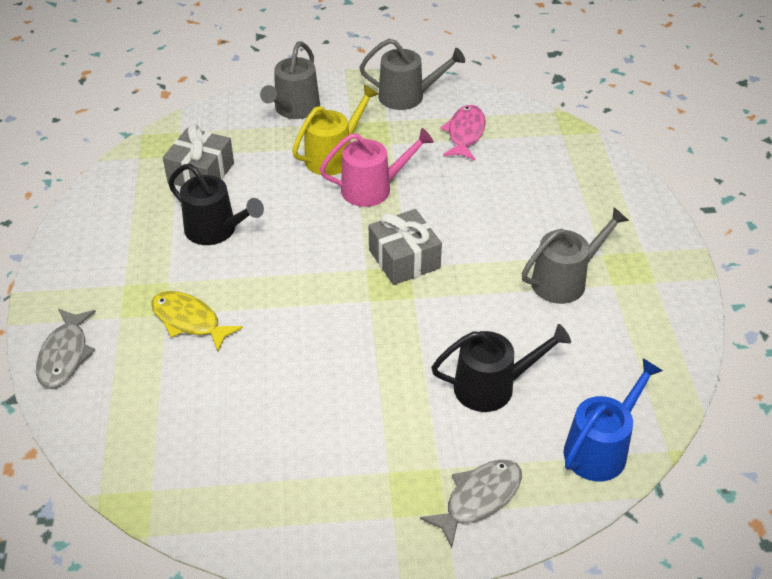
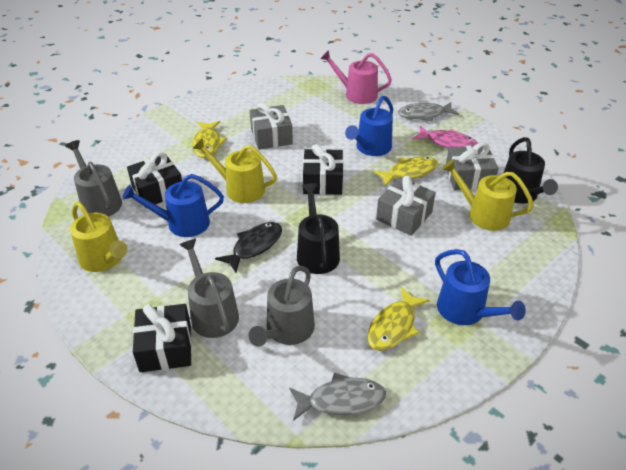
black fish: none = 0 -> [215,222,282,273] = 1
black gift: none = 0 -> [127,152,182,205] [133,304,192,372] [303,144,343,195] = 3
blue watering can: [563,358,663,482] = 1 -> [122,174,224,237] [345,96,393,156] [435,249,526,325] = 3
grey gift: [163,124,234,186] [369,209,442,285] = 2 -> [250,103,293,150] [376,176,436,236] [446,142,499,190] = 3
yellow fish: [152,291,243,351] = 1 -> [192,121,226,158] [367,287,430,351] [373,157,439,187] = 3
yellow watering can: [292,84,378,175] = 1 -> [70,202,128,272] [192,138,277,203] [442,159,534,231] = 3

